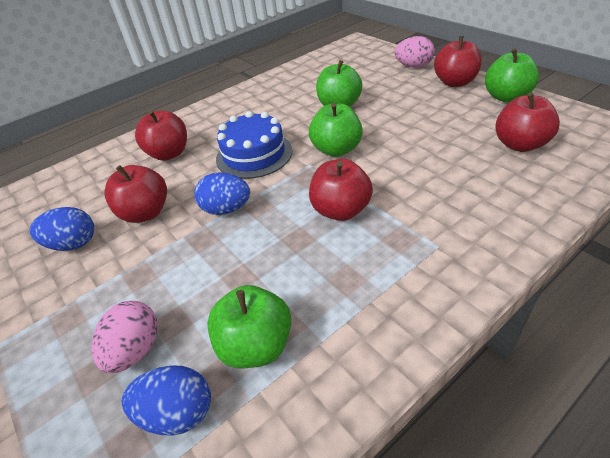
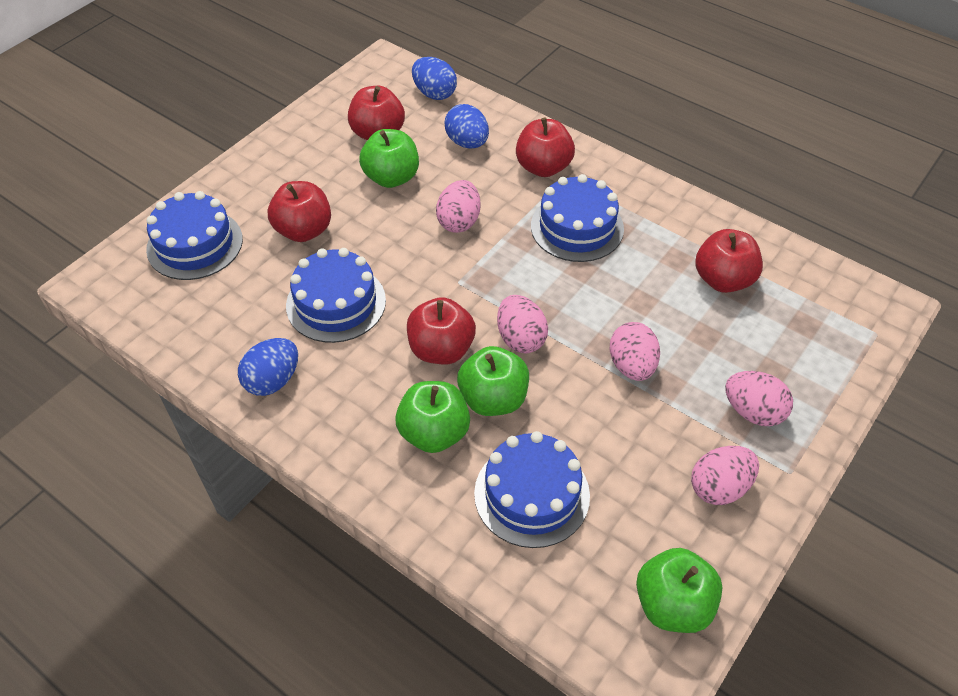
blue cake: [216,111,292,179] = 1 -> [146,191,243,280] [286,248,386,343] [474,431,590,548] [531,174,624,262] = 4
pink egg: [91,301,158,373] [395,36,435,68] = 2 -> [436,180,481,233] [497,295,548,353] [610,322,660,381] [691,446,759,505] [725,371,793,426] = 5

